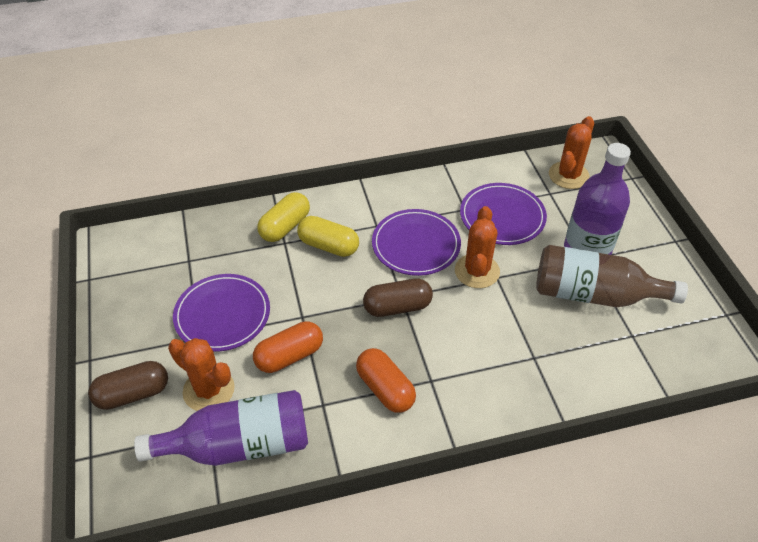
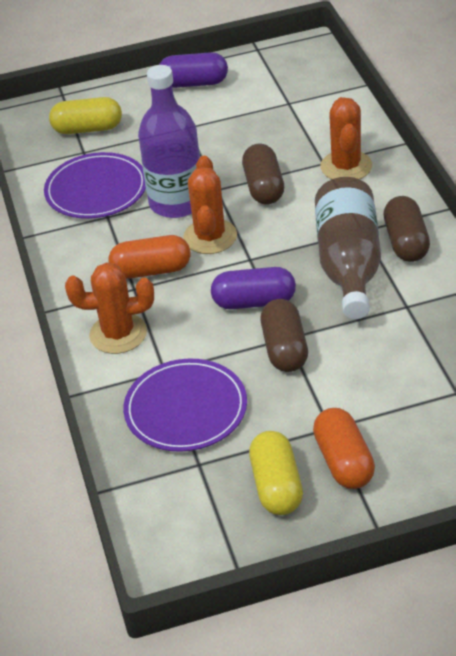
brown capsule: [88,361,168,410] [363,279,433,317] = 2 -> [242,144,284,205] [261,299,308,372] [384,196,430,262] = 3
purple bottle: [134,390,308,466] [564,143,631,255] = 2 -> [138,65,200,218] = 1
purple capsule: none = 0 -> [159,52,228,88] [211,267,296,309] = 2
purple plate: [173,274,270,352] [372,209,461,276] [460,183,547,245] = 3 -> [44,152,146,219] [123,359,247,452] = 2

